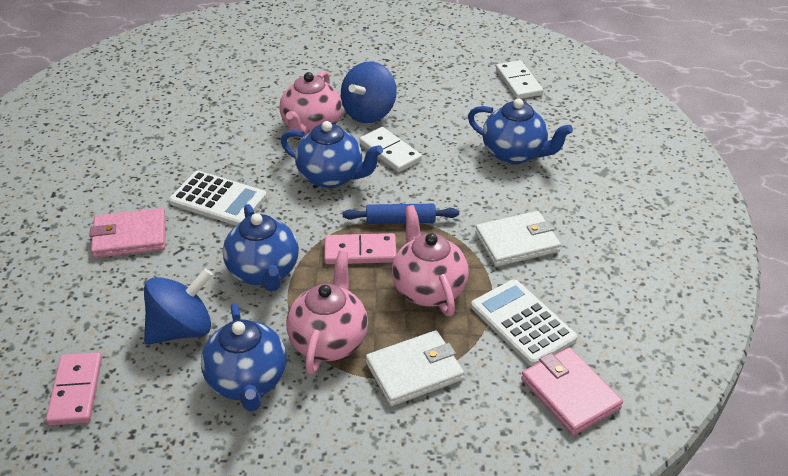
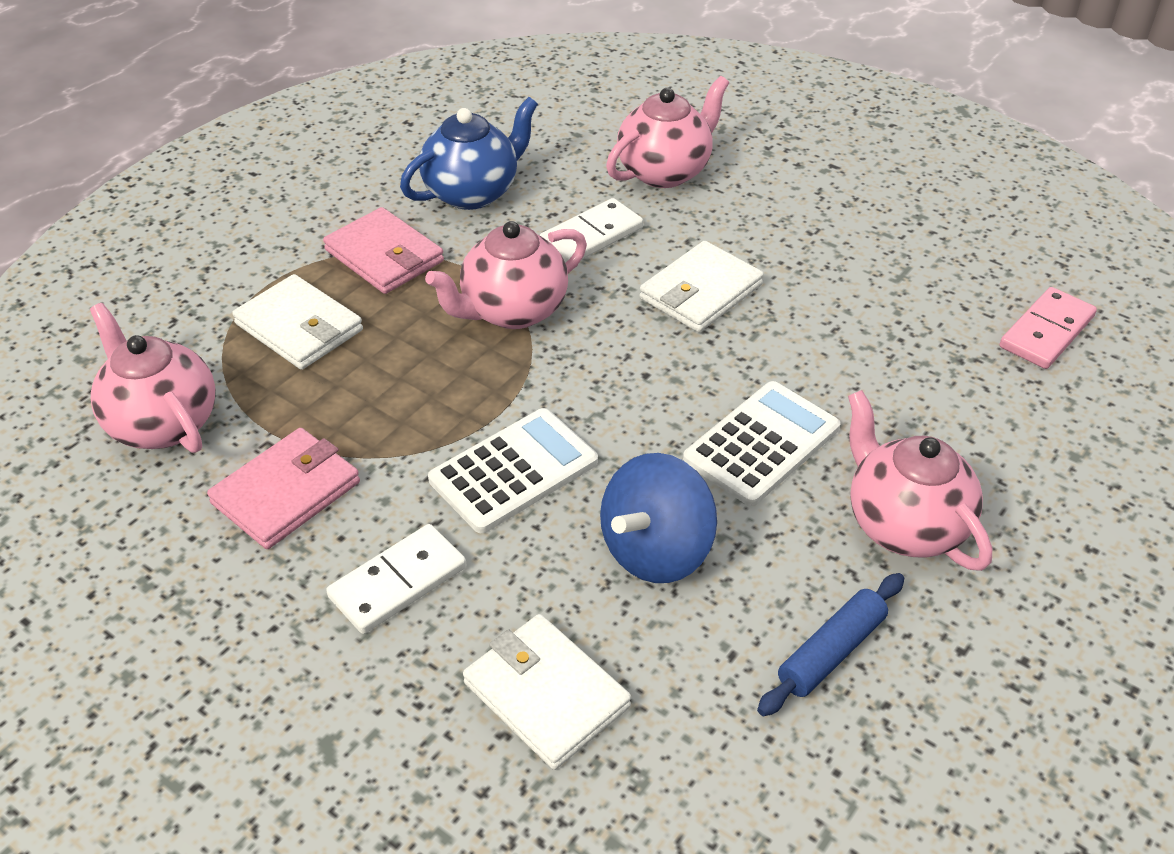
blue spinning top: [144,268,213,345] [341,61,396,123] = 2 -> [600,453,717,583] = 1
blue teapot: [201,303,287,412] [223,204,299,292] [281,121,383,188] [468,99,573,165] = 4 -> [400,97,538,210] = 1
pink domino: [46,353,102,425] [324,233,397,264] = 2 -> [1000,287,1097,369] = 1
pink teapot: [280,71,342,137] [286,251,368,375] [392,205,469,316] = 3 -> [90,303,216,453] [425,221,587,329] [606,76,729,188] [848,390,992,571] = 4
white wallet: [366,330,464,406] [475,211,561,267] = 2 -> [232,274,363,370] [463,614,631,770] [639,241,764,332] = 3

